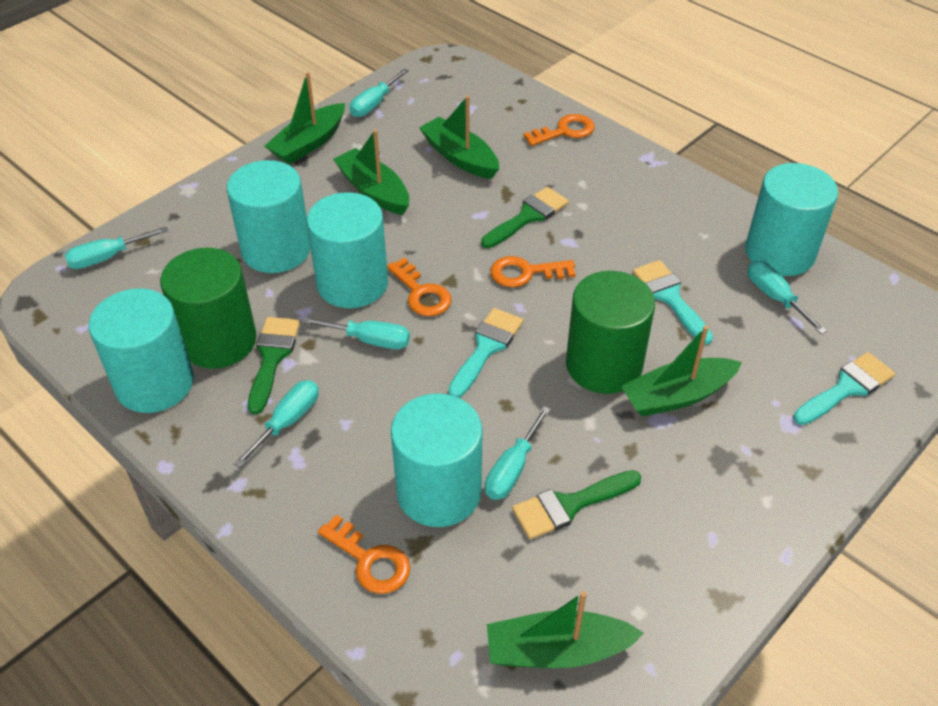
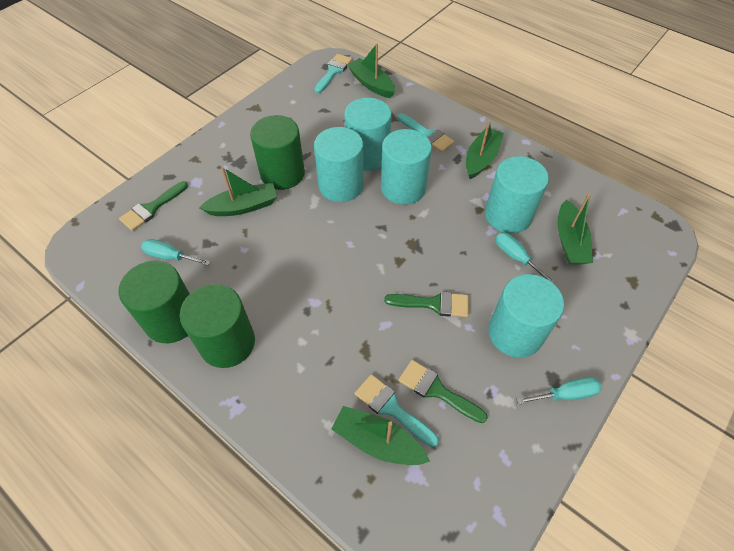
green cylinder: [160,248,257,369] [566,271,655,394] = 2 -> [118,261,190,343] [179,284,255,368] [250,115,305,190] = 3
orange key: [318,515,410,594] [387,258,451,316] [491,256,576,287] [523,114,595,146] = 4 -> none = 0
turquoise screwdriver: [64,227,168,269] [234,380,319,468] [302,317,410,349] [349,69,409,117] [485,406,551,500] [748,261,827,334] = 6 -> [141,239,210,266] [495,232,555,284] [516,377,602,405] = 3

